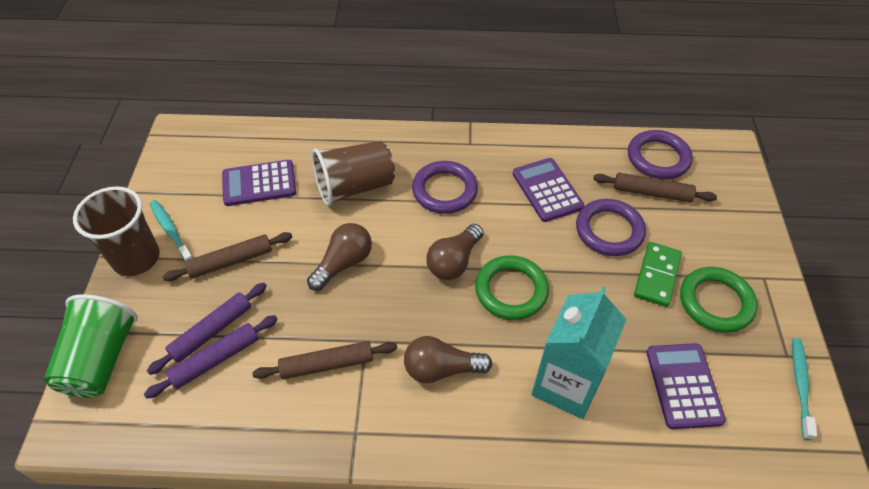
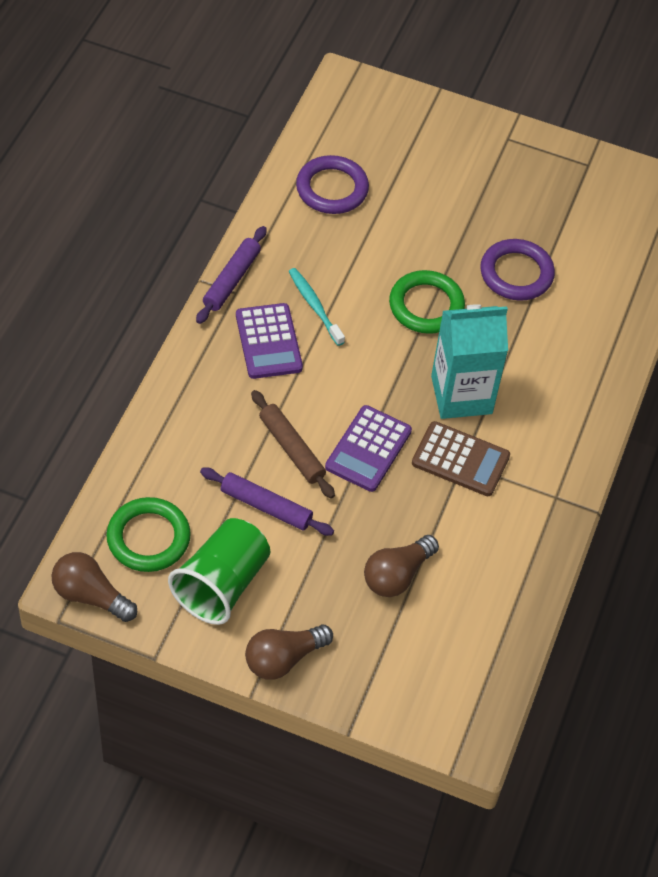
brown calculator: none = 0 -> [412,421,510,496] = 1
brown cup: [73,186,160,276] [312,141,395,206] = 2 -> none = 0
brown rolling pin: [163,232,292,281] [252,341,397,379] [593,173,717,202] = 3 -> [251,390,335,499] = 1
green domino: [634,242,682,307] = 1 -> none = 0
purple calculator: [222,160,296,206] [513,158,584,222] [646,343,726,429] = 3 -> [236,303,303,379] [325,405,412,492] = 2
purple ring: [412,161,478,214] [576,199,646,256] [628,130,693,179] = 3 -> [296,155,369,214] [480,239,555,301] = 2
turquoise toothbrush: [150,200,193,261] [792,338,817,440] = 2 -> [289,268,345,346] = 1

